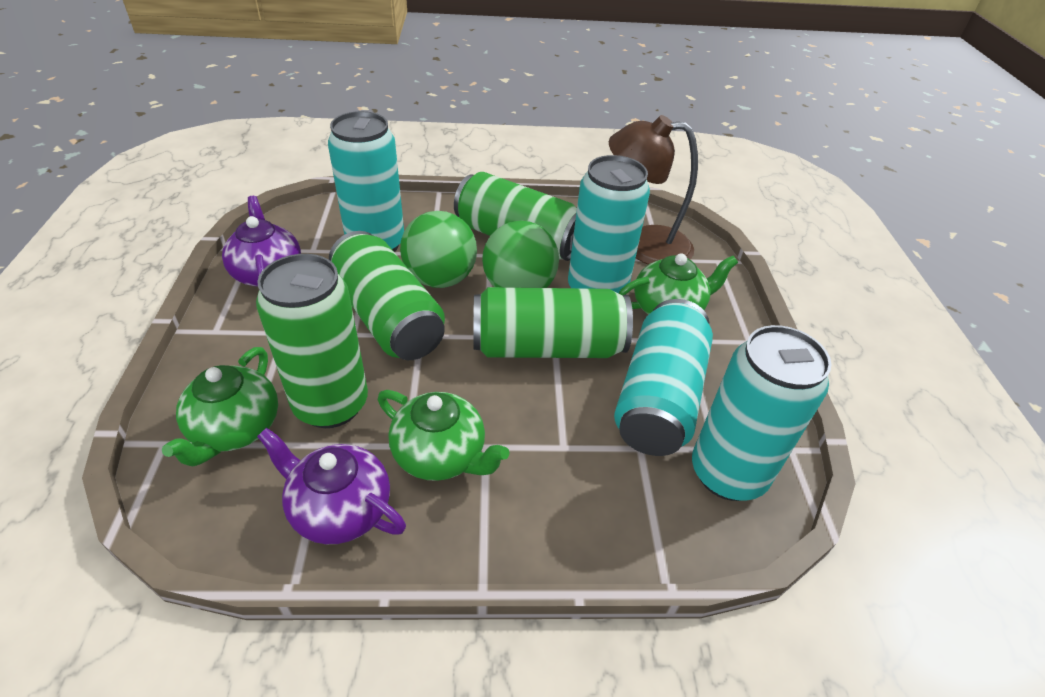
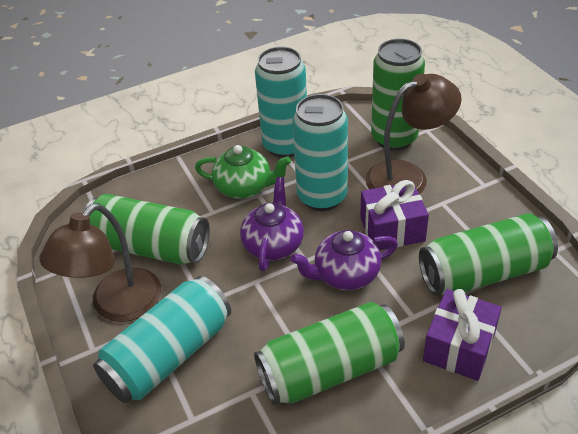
brown lamp: [609,115,698,265] = 1 -> [39,203,161,322] [366,74,462,195] = 2
green ball: [400,211,477,288] [482,221,559,288] = 2 -> none = 0
green teapot: [162,347,278,467] [378,390,510,481] [619,253,738,315] = 3 -> [195,145,291,199] = 1
purple gift: none = 0 -> [360,180,429,250] [423,289,502,381] = 2
turquoise can: [328,111,404,252] [568,155,650,294] [614,299,713,456] [692,325,832,501] = 4 -> [93,276,231,403] [255,47,307,158] [292,94,348,211] = 3

